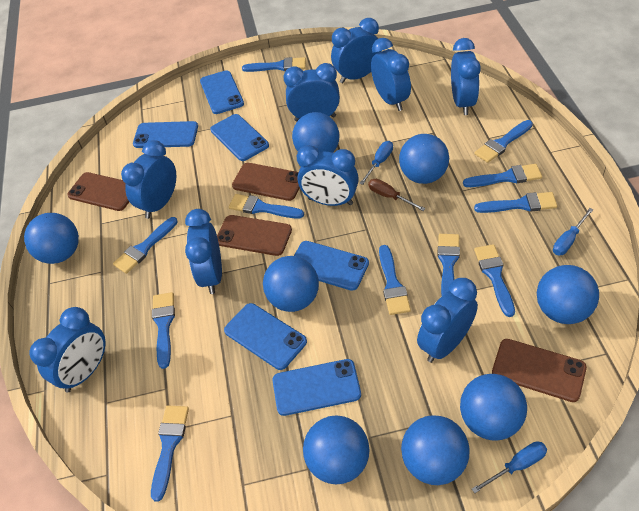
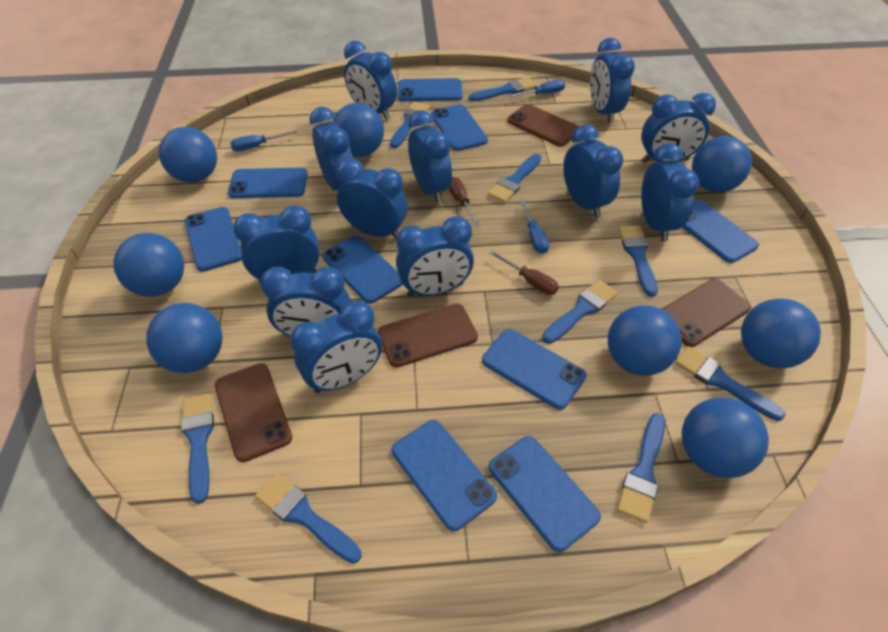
blue brush: [113,217,178,274] [151,406,189,502] [152,292,175,369] [229,194,304,219] [242,57,306,72] [379,245,411,315] [437,234,460,296] [463,164,542,187] [474,120,533,163] [474,192,557,213] [474,244,515,317] = 11 -> [181,394,214,504] [255,473,362,564] [390,101,430,148] [469,77,537,101] [488,154,541,203] [542,279,618,344] [617,413,665,523] [618,225,658,297] [675,346,785,421] = 9
blue clock: [29,307,106,392] [121,140,176,219] [185,209,222,294] [283,63,340,122] [297,145,359,206] [331,18,382,83] [371,38,411,111] [417,278,478,363] [451,38,481,115] = 9 -> [233,205,320,283] [260,267,351,337] [290,300,382,393] [309,107,352,190] [336,158,408,239] [344,41,397,120] [396,216,474,297] [408,110,452,203] [563,124,623,218] [590,38,635,123] [641,93,716,163] [641,143,699,241] = 12
blue phone: [133,121,198,148] [200,70,244,114] [210,114,269,161] [224,303,307,370] [272,359,361,416] [294,241,369,291] = 6 -> [184,207,242,272] [228,168,308,198] [322,236,403,304] [392,420,497,531] [398,78,463,101] [431,104,488,151] [482,329,586,410] [489,436,601,552] [682,200,759,263] = 9
brown screwdriver: [368,179,426,211] = 1 -> [448,177,481,227] [490,250,559,295] = 2

